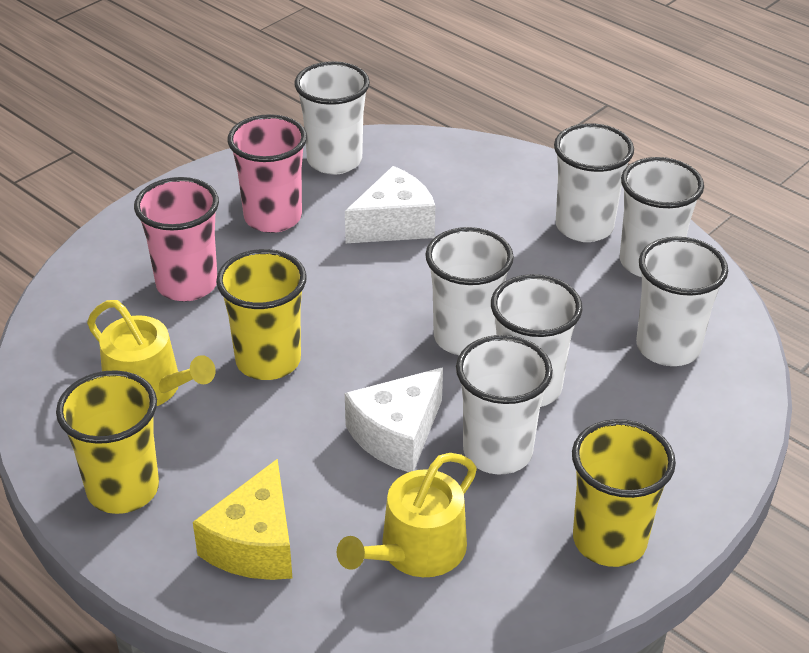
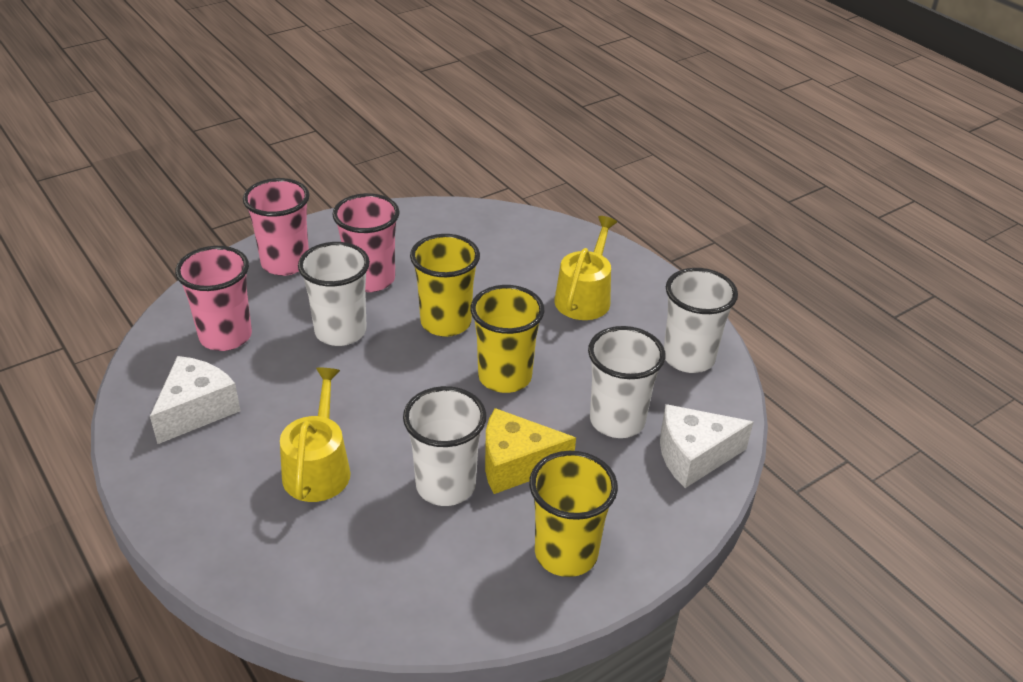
pink cup: [134,177,219,302] [228,114,307,233] = 2 -> [175,246,252,351] [243,178,310,276] [332,193,400,292] = 3
white cup: [295,61,370,175] [425,227,514,355] [456,335,553,474] [491,274,582,407] [554,123,634,242] [620,157,704,277] [636,237,728,366] = 7 -> [298,242,370,346] [403,386,486,506] [588,326,665,438] [664,268,738,373] = 4

